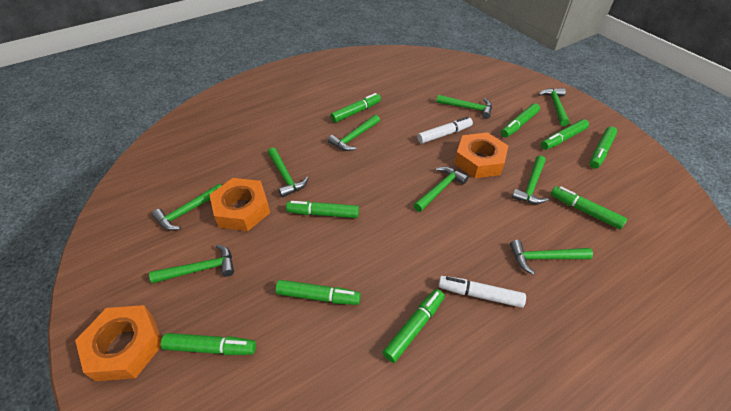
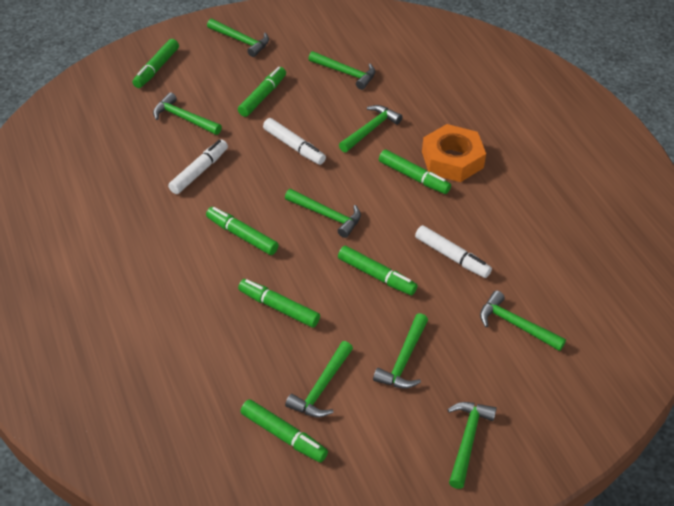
green marker: [161,333,256,355] [275,280,361,305] [286,201,359,218] [330,93,381,123] [382,289,445,363] [501,103,540,137] [541,119,589,150] [551,186,627,229] [590,126,617,169] = 9 -> [132,39,179,88] [206,207,279,255] [238,67,286,117] [238,279,320,328] [241,399,328,462] [338,246,418,295] [379,150,451,194] = 7
orange nut: [75,305,162,381] [209,178,270,231] [454,132,508,178] = 3 -> [422,124,486,182] = 1
white marker: [417,117,473,144] [438,276,526,308] = 2 -> [168,140,228,194] [263,118,326,165] [415,225,492,278] = 3

